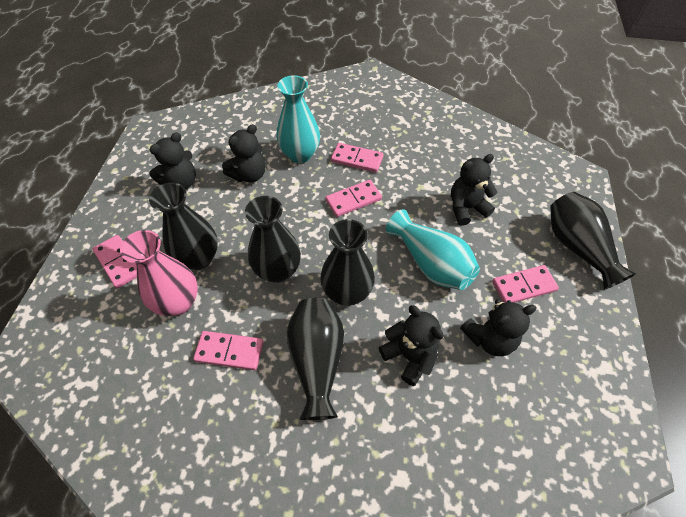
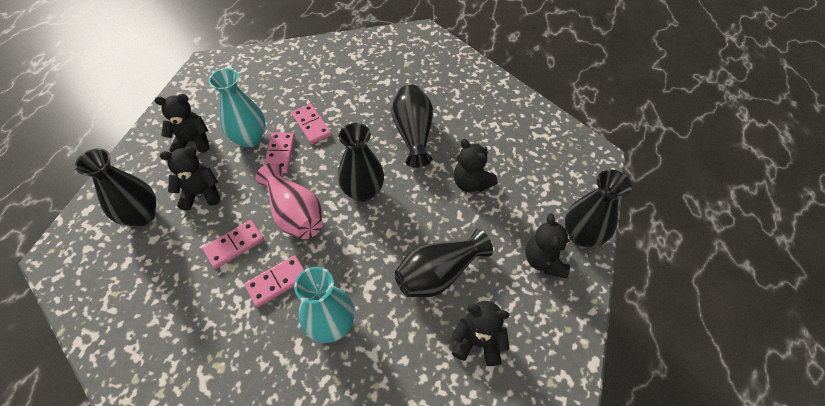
pink domino: [93,235,137,288] [193,331,264,370] [326,180,382,217] [331,143,383,173] [492,265,559,303] = 5 -> [202,220,264,269] [244,255,304,307] [264,132,295,173] [291,104,332,144] = 4

